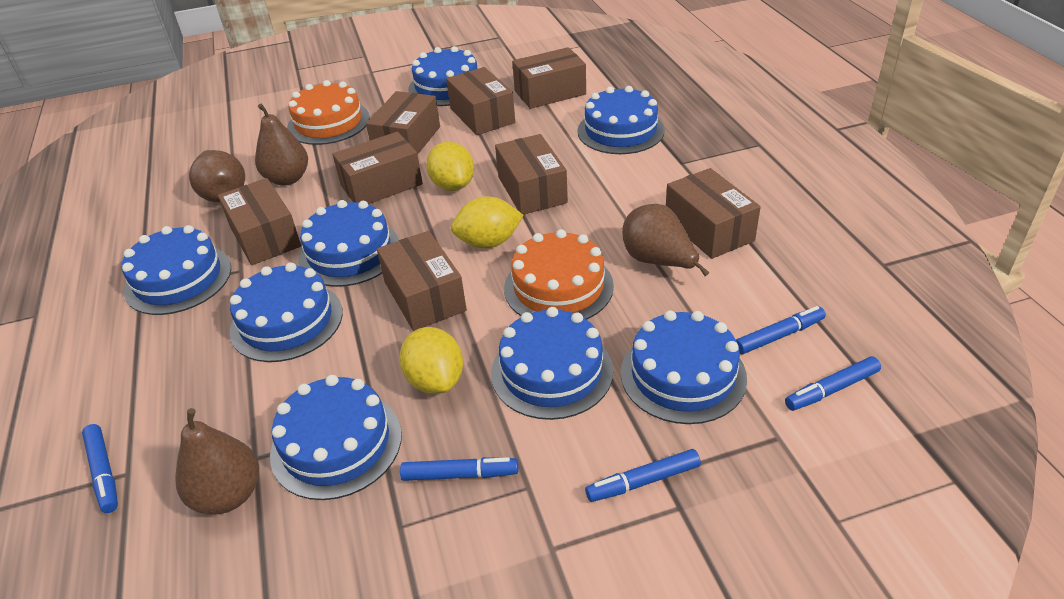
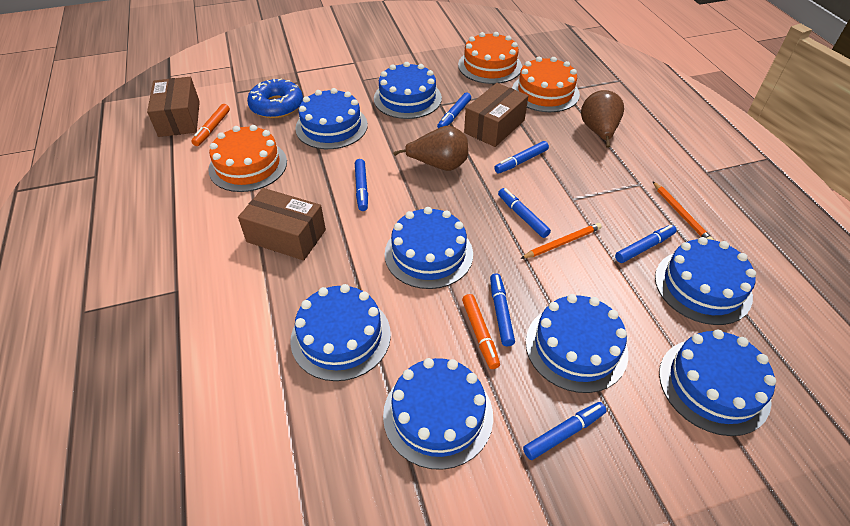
blue donut: none = 0 -> [247,78,303,118] = 1
blue marker: [82,424,118,513] [400,457,518,481] [585,449,701,502] [736,306,826,354] [785,356,881,411] = 5 -> [355,159,368,211] [437,93,471,128] [490,273,515,346] [494,141,549,174] [498,188,551,238] [523,402,607,460] [615,225,677,263] = 7
brown box: [218,178,301,265] [332,132,423,204] [366,91,440,155] [377,231,467,331] [446,67,515,135] [495,134,568,215] [512,47,586,109] [666,168,761,259] = 8 -> [147,77,200,137] [238,188,326,260] [464,83,528,147] = 3
brown pear: [175,408,259,515] [189,150,245,202] [255,104,308,186] [622,204,709,276] = 4 -> [393,126,468,171] [581,90,624,148] = 2
orange cake: [287,80,370,145] [504,229,614,320] = 2 -> [208,125,287,192] [458,32,522,84] [512,57,580,112] = 3
orange marker: none = 0 -> [191,104,230,146] [462,294,500,369] = 2
orange pencil: none = 0 -> [520,223,602,259] [653,182,714,240] = 2
yellow lemon: [400,327,463,394] [426,142,474,191] [451,196,524,248] = 3 -> none = 0

